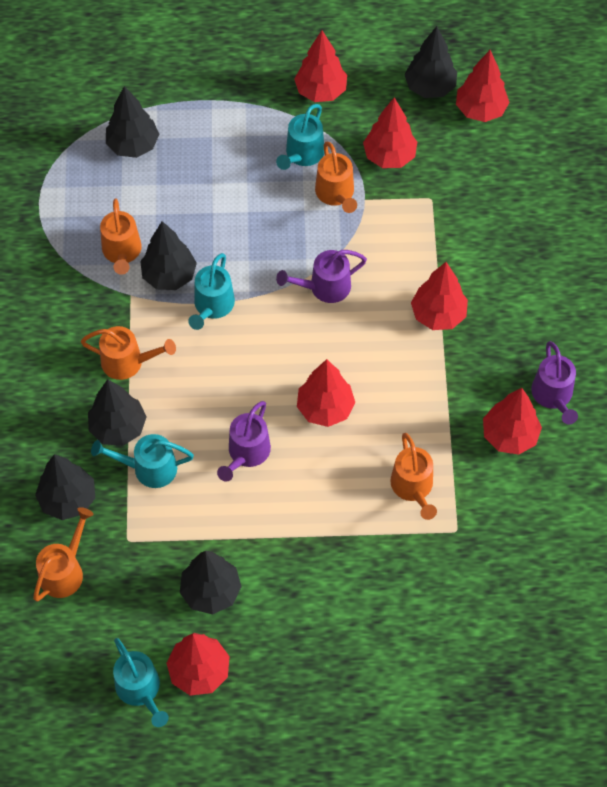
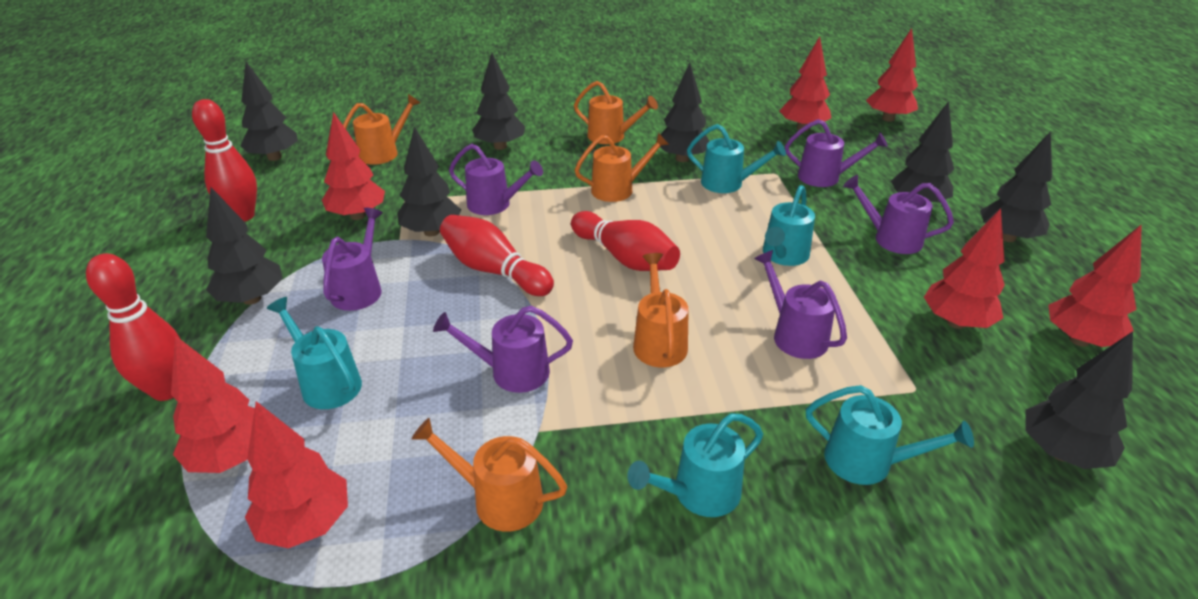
black tree: [35,454,95,520] [88,379,146,446] [106,86,159,158] [140,221,197,290] [180,551,242,614] [404,26,457,98] = 6 -> [206,187,283,305] [240,62,298,161] [397,126,461,237] [472,53,525,150] [660,63,710,162] [891,101,954,202] [980,131,1052,242] [1026,331,1133,469] = 8
purple watering can: [217,401,271,482] [276,250,367,303] [531,341,578,424] = 3 -> [322,208,383,311] [433,306,573,393] [449,144,543,215] [754,250,847,359] [785,119,888,187] [843,175,954,254] = 6
red bowling pin: none = 0 -> [86,253,180,401] [192,99,257,222] [440,215,554,296] [571,211,680,271] = 4
turquoise watering can: [91,434,194,488] [113,638,169,727] [188,253,235,330] [276,104,324,170] = 4 -> [267,297,362,409] [627,413,763,517] [687,124,786,193] [763,185,815,266] [806,385,974,485] = 5

